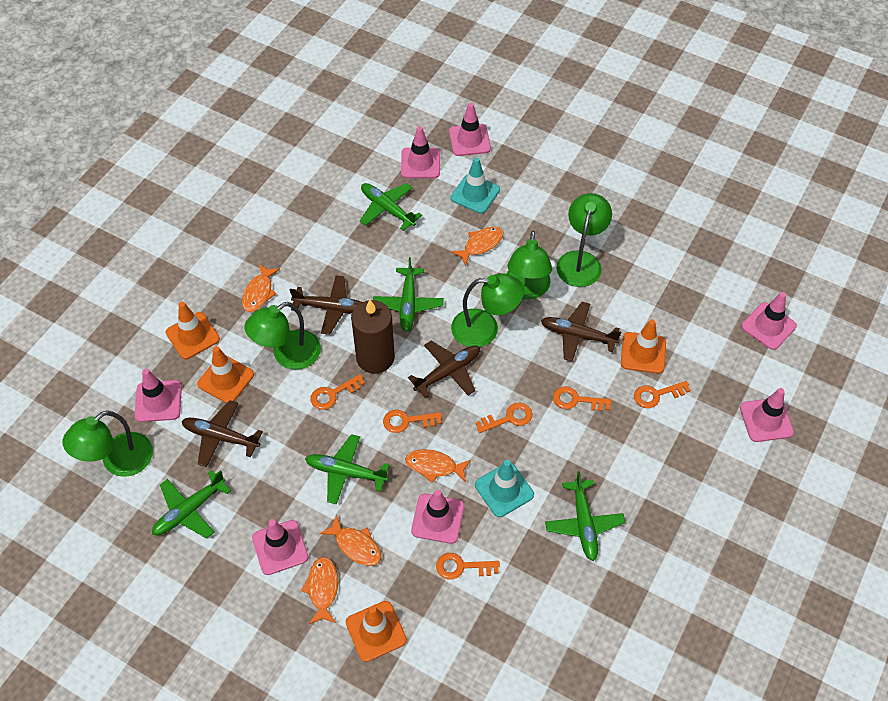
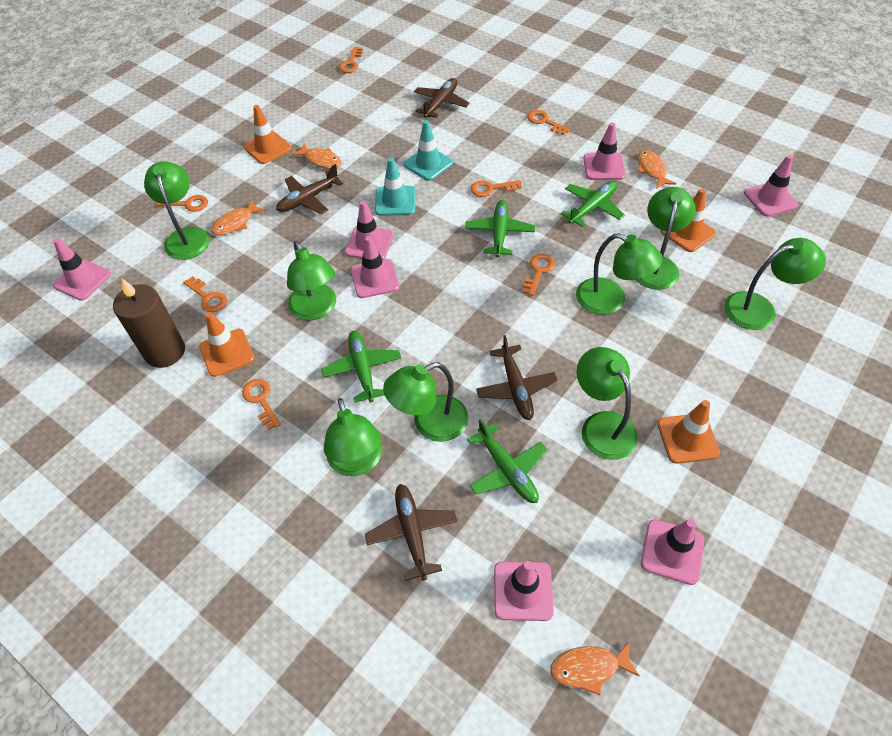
green lamp: [63,411,153,477] [244,302,321,370] [451,273,524,347] [507,231,552,299] [556,193,612,287] = 5 -> [144,161,210,260] [287,241,336,320] [324,398,382,476] [383,362,468,442] [576,233,663,315] [577,347,638,460] [636,187,696,290] [724,238,826,330] = 8
green plane: [152,470,231,539] [305,434,389,504] [360,183,422,231] [373,257,444,332] [545,471,625,561] = 5 -> [322,331,401,402] [465,200,535,257] [467,419,547,503] [561,181,625,227] = 4
orange fish: [242,264,280,312] [301,557,338,624] [319,515,381,566] [405,449,471,483] [451,226,503,266] = 5 -> [211,200,266,235] [292,143,341,169] [550,641,640,695] [638,150,676,189] = 4
orange key: [310,374,365,410] [383,410,442,433] [436,553,500,580] [476,403,532,433] [553,386,612,411] [634,381,690,408] = 6 -> [156,195,208,212] [183,276,227,312] [242,379,281,430] [339,47,363,73] [471,180,522,197] [523,254,555,296] [527,110,570,135] = 7

